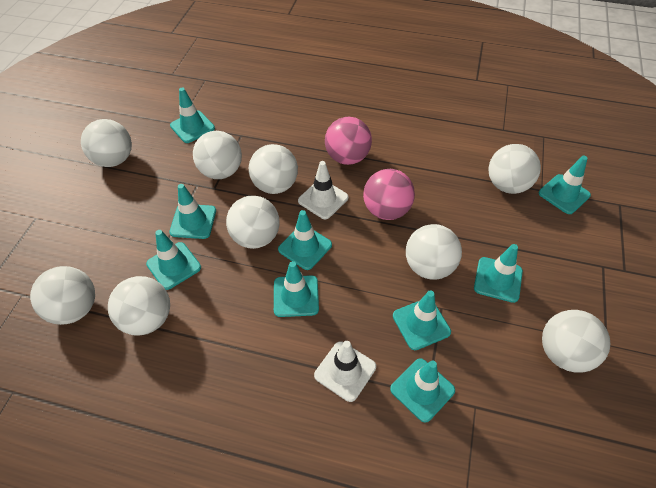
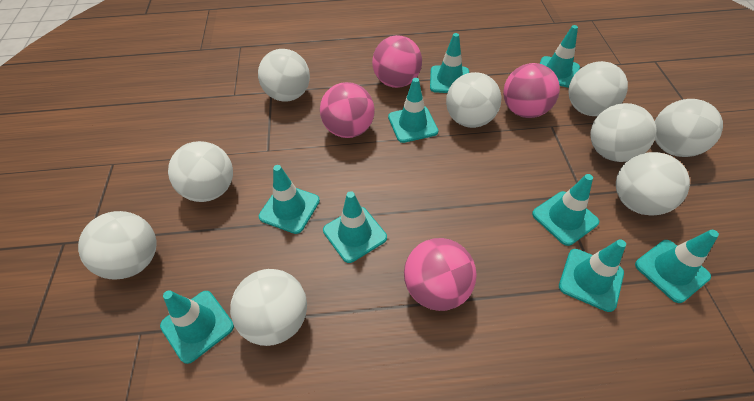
pink ball: [325,117,372,165] [363,169,415,220] = 2 -> [320,82,375,138] [372,35,422,88] [404,238,477,311] [503,63,560,118] = 4
white traffic cone: [298,161,348,219] [314,341,376,402] = 2 -> none = 0

